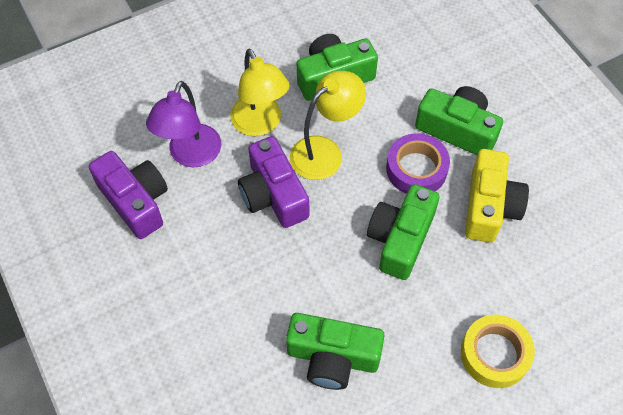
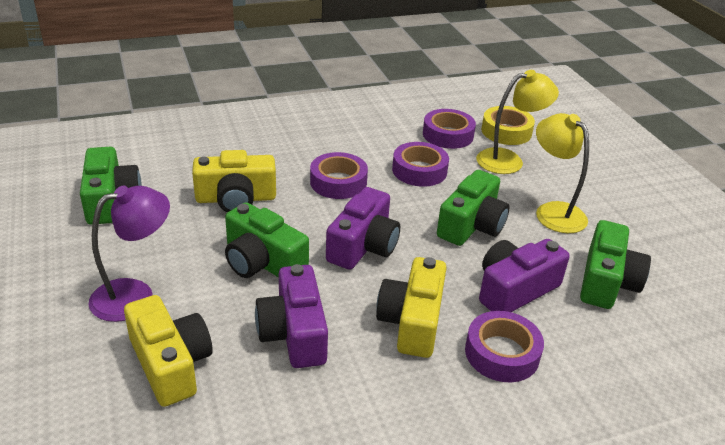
purple camera: [89,151,168,239] [238,136,309,228] = 2 -> [255,264,328,368] [326,187,400,270] [479,239,570,312] = 3
purple tape: [386,133,450,194] = 1 -> [310,152,368,199] [392,142,449,187] [423,109,476,149] [465,311,544,382] = 4
yellow camera: [465,149,529,243] = 1 -> [124,295,213,407] [192,150,276,213] [376,257,447,358] = 3

